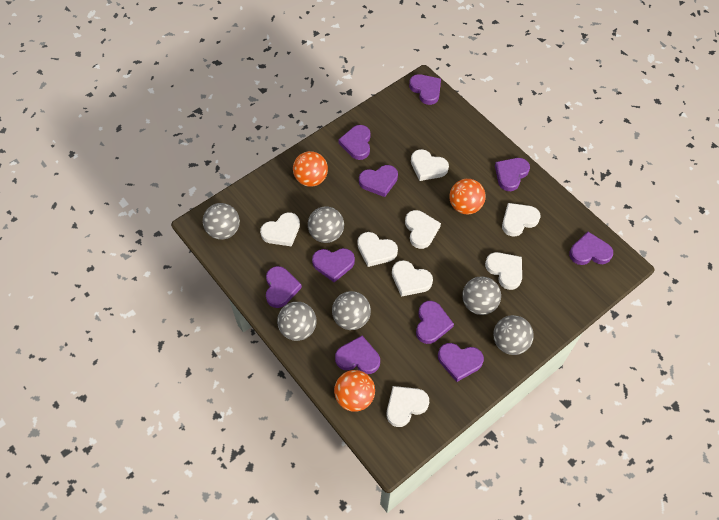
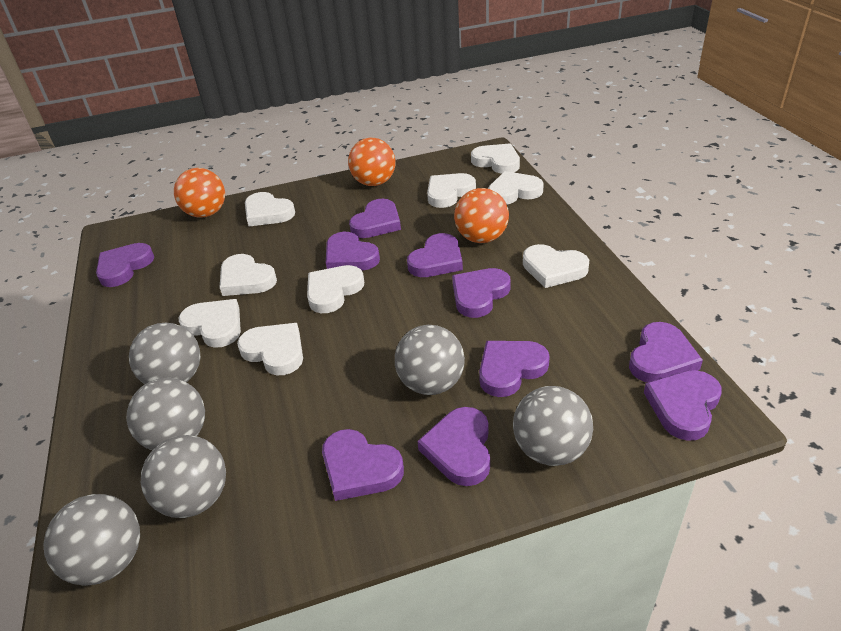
white heart: [260,212,300,246] [357,232,398,267] [387,386,429,427] [392,260,433,297] [405,210,441,249] [411,149,449,181] [485,252,522,290] [502,203,541,237] = 8 -> [178,299,241,348] [220,254,277,296] [237,323,303,375] [245,192,295,226] [307,265,364,313] [427,173,476,208] [471,144,520,174] [488,171,544,205] [523,244,589,288] = 9

